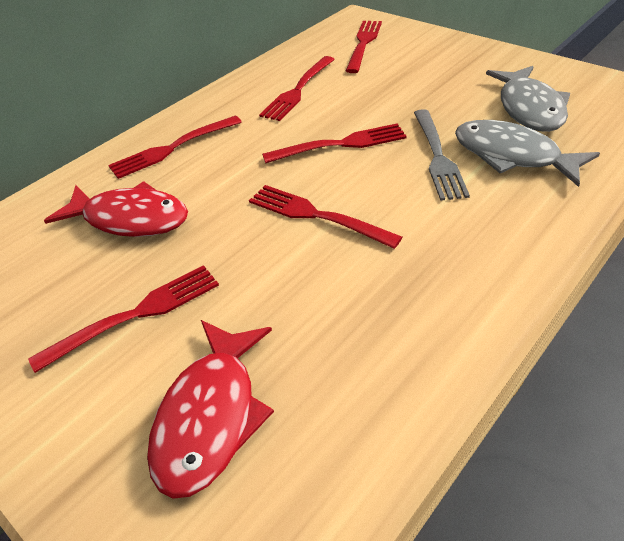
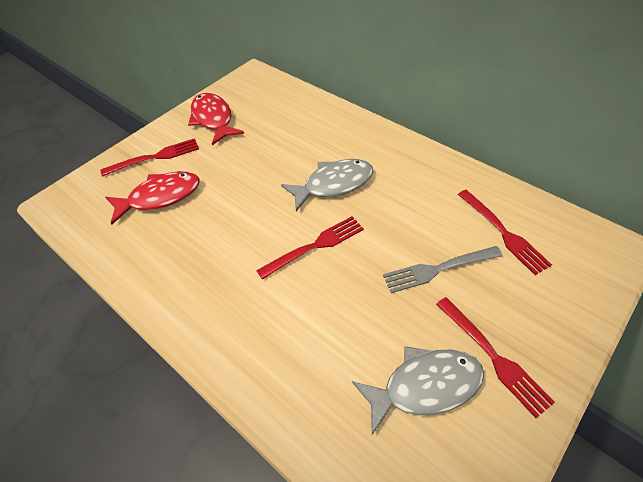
red fork: [28,265,219,373] [108,116,242,179] [249,185,402,249] [259,56,335,121] [262,123,407,164] [346,21,382,73] = 6 -> [100,138,199,176] [256,216,364,280] [436,297,555,418] [458,190,552,275] = 4

